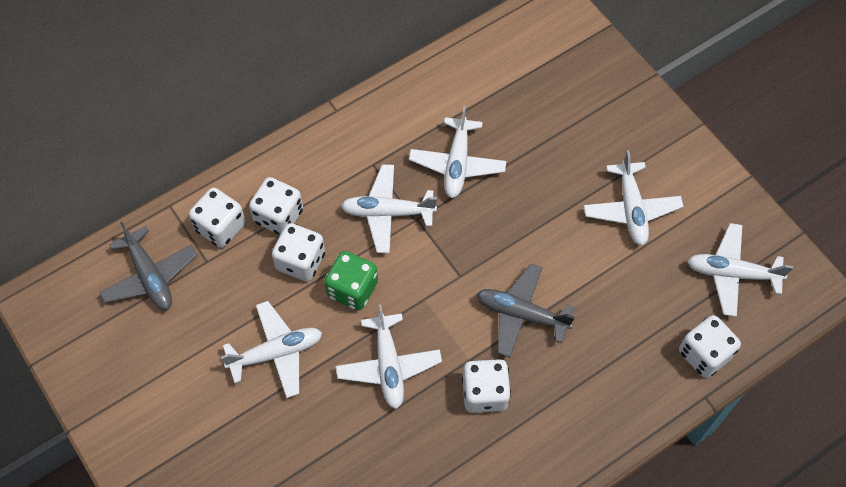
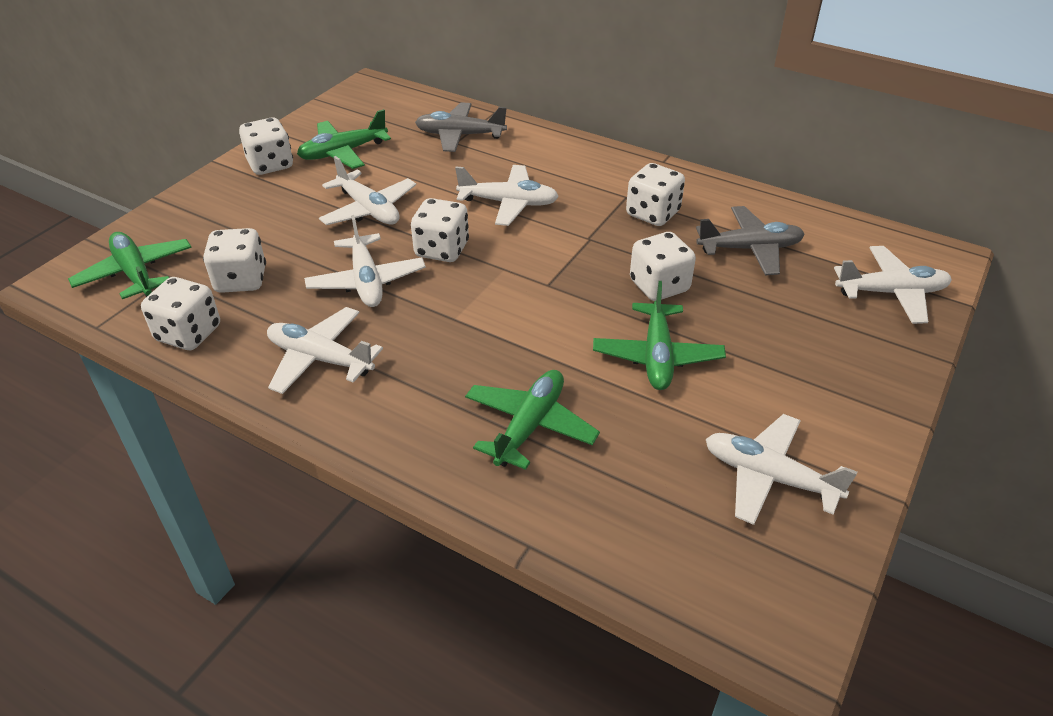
green dice: [324,251,378,310] = 1 -> none = 0
green plane: none = 0 -> [68,232,192,299] [297,109,391,169] [465,370,600,470] [593,281,726,390] = 4
white dice: [189,188,246,248] [249,177,303,235] [272,223,325,281] [462,359,511,413] [679,315,741,378] = 5 -> [141,277,220,350] [203,228,266,293] [239,117,293,175] [411,198,469,262] [626,163,685,226] [630,232,696,301] = 6

